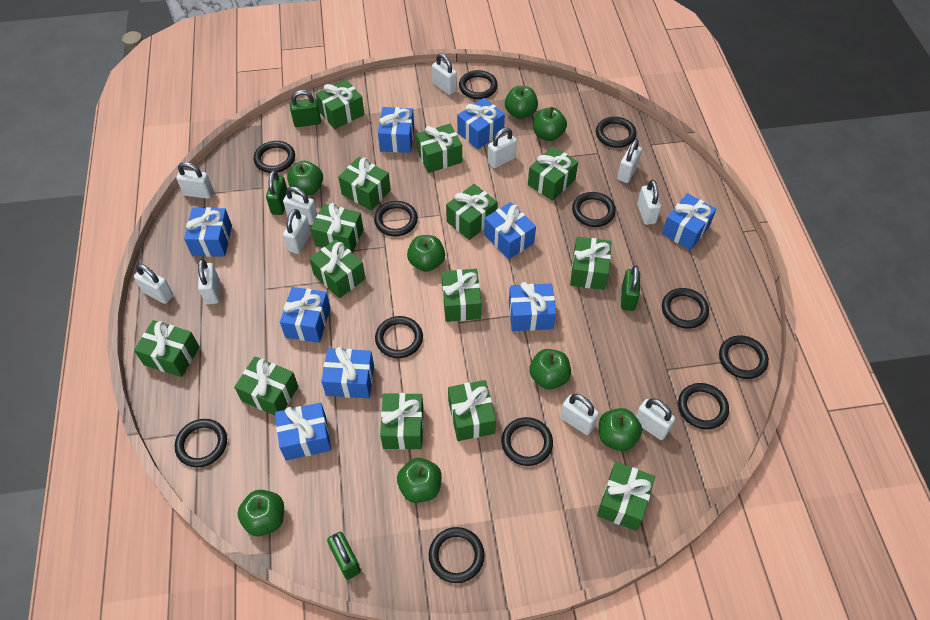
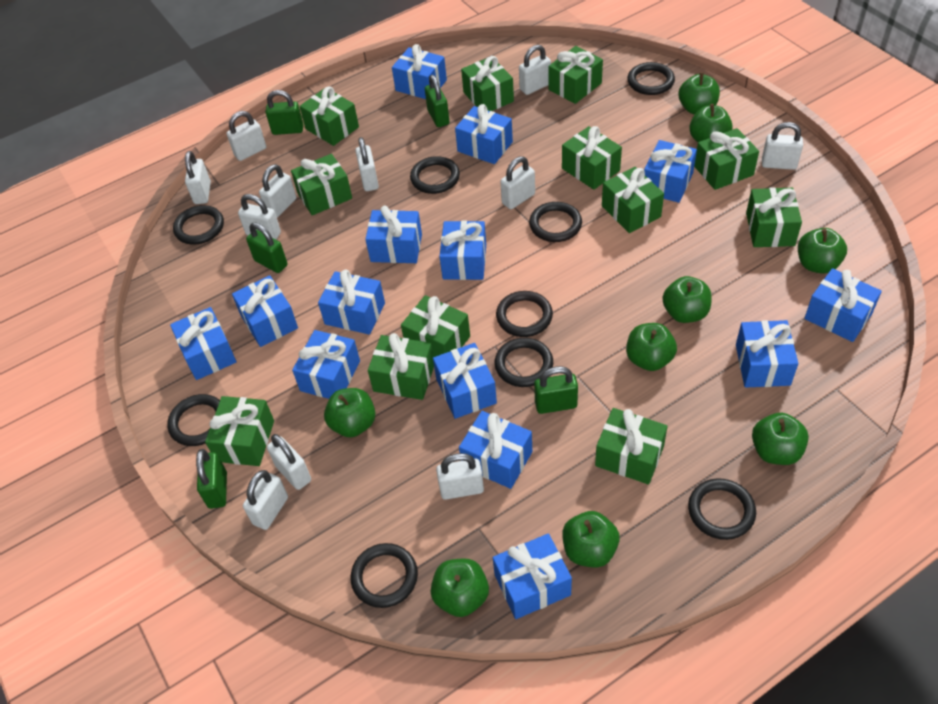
black ring: [175,419,227,468] [254,141,295,173] [374,201,418,236] [375,316,423,358] [429,527,485,583] [459,70,498,99] [501,417,553,466] [572,192,616,227] [596,117,636,148] [662,288,709,329] [678,383,729,429] [719,335,769,379] = 12 -> [167,394,220,446] [173,205,224,245] [351,543,418,608] [410,156,460,194] [495,338,553,387] [496,291,553,337] [529,202,582,242] [627,62,675,95] [688,478,756,540] = 9
blue gift: [184,207,232,257] [275,403,331,460] [280,287,331,343] [321,347,374,398] [378,107,414,153] [457,98,505,149] [484,202,536,260] [509,282,556,331] [662,193,717,250] = 9 -> [170,307,237,380] [232,275,298,347] [292,330,360,399] [318,270,385,335] [365,205,422,263] [392,44,447,99] [433,343,497,419] [439,220,486,280] [455,104,513,164] [459,411,532,489] [493,534,572,619] [644,140,697,203] [736,320,798,388] [804,268,882,342] = 14
green apple: [237,490,284,536] [287,161,323,195] [397,458,442,503] [407,235,445,272] [505,86,538,119] [529,349,571,389] [533,107,567,141] [599,408,642,451] = 8 -> [324,388,376,437] [431,558,489,617] [562,511,620,568] [626,323,677,371] [663,276,712,323] [678,72,720,115] [689,104,733,142] [752,413,809,465] [798,228,847,274] = 9
green gift: [134,320,199,377] [234,357,299,415] [309,239,366,298] [311,203,363,253] [316,80,365,129] [338,157,391,211] [380,393,424,450] [416,124,462,173] [442,269,481,322] [446,184,497,240] [448,380,496,441] [528,146,578,201] [570,237,611,290] [597,462,655,531] = 14 -> [205,396,274,466] [291,154,352,215] [300,87,359,146] [368,333,434,400] [401,295,470,357] [461,56,514,111] [549,46,603,104] [562,126,622,190] [595,408,668,485] [602,167,664,233] [694,128,759,190] [746,187,802,247] = 12
green padlock: [266,170,287,215] [290,90,321,127] [327,532,361,580] [621,265,640,311] = 4 -> [196,449,227,509] [246,222,288,273] [265,90,304,135] [425,75,449,127] [534,366,578,414] = 5

